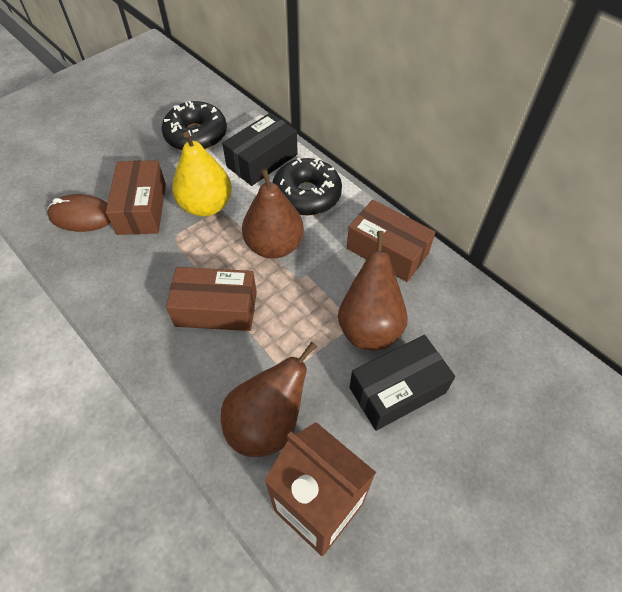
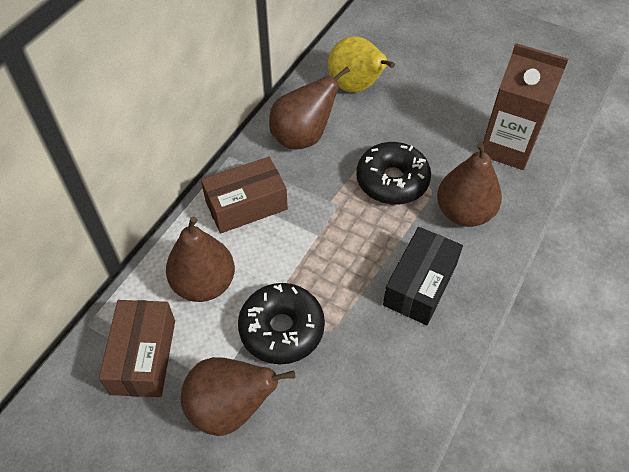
black box: [222,113,298,186] [349,335,455,431] = 2 -> [383,227,463,325] = 1
brown box: [106,160,166,235] [166,267,257,331] [347,200,435,282] = 3 -> [99,300,175,397] [201,157,288,233] = 2
brown mouse: [47,194,111,232] = 1 -> none = 0
brown pear: [221,342,317,457] [242,168,304,259] [338,231,408,350] = 3 -> [166,217,235,302] [181,357,295,436] [269,67,350,149] [437,142,502,227] = 4

